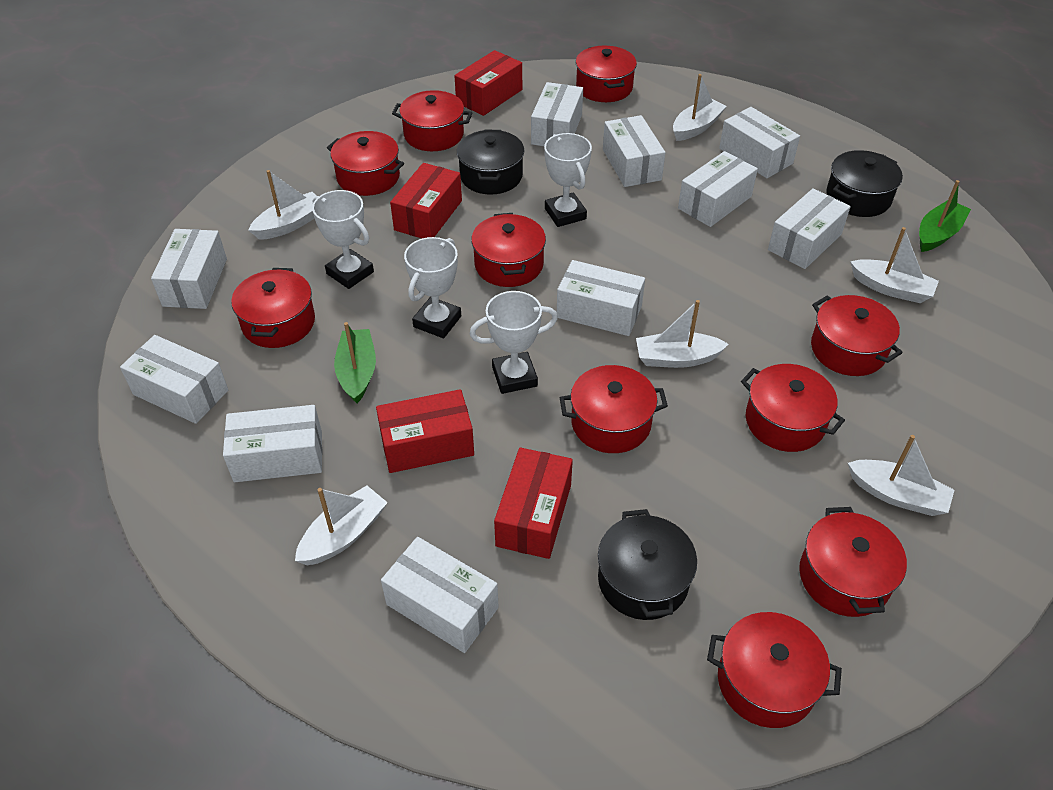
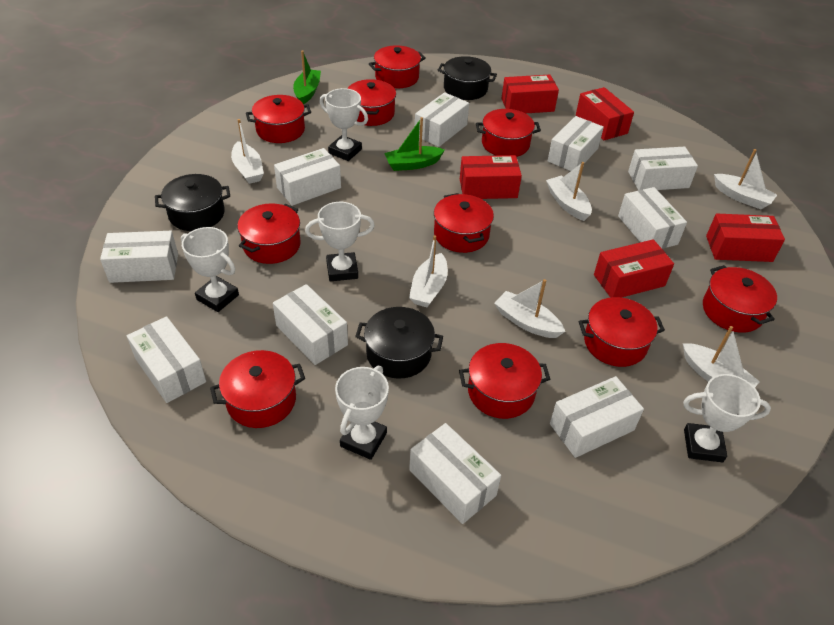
red box: [376,389,474,473] [390,163,462,238] [454,50,522,116] [494,447,573,559] = 4 -> [460,155,522,199] [501,75,559,114] [576,87,634,140] [594,239,674,298] [706,213,785,262] = 5
white trophy: [312,190,374,289] [404,237,461,338] [470,291,558,394] [544,133,592,227] = 4 -> [181,227,239,312] [305,202,375,281] [319,88,368,161] [335,366,389,460] [683,374,771,462] = 5

